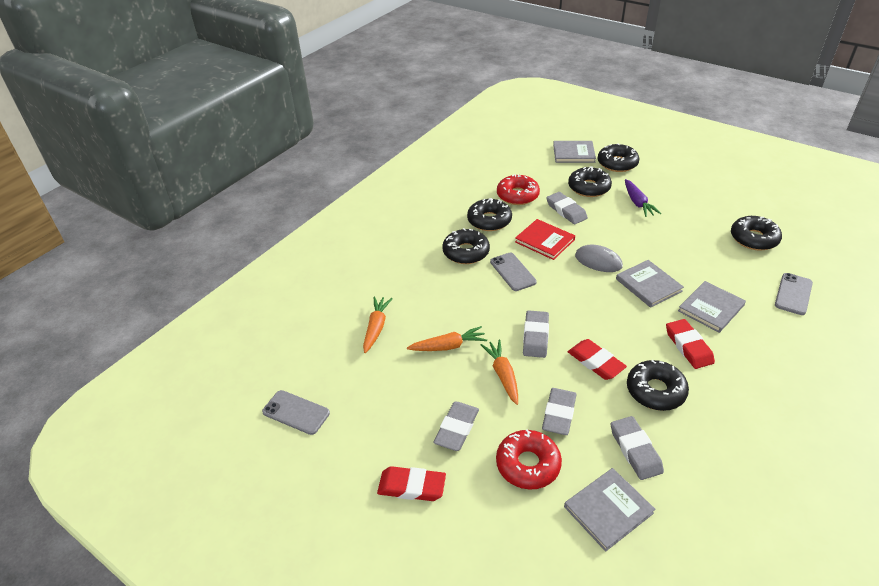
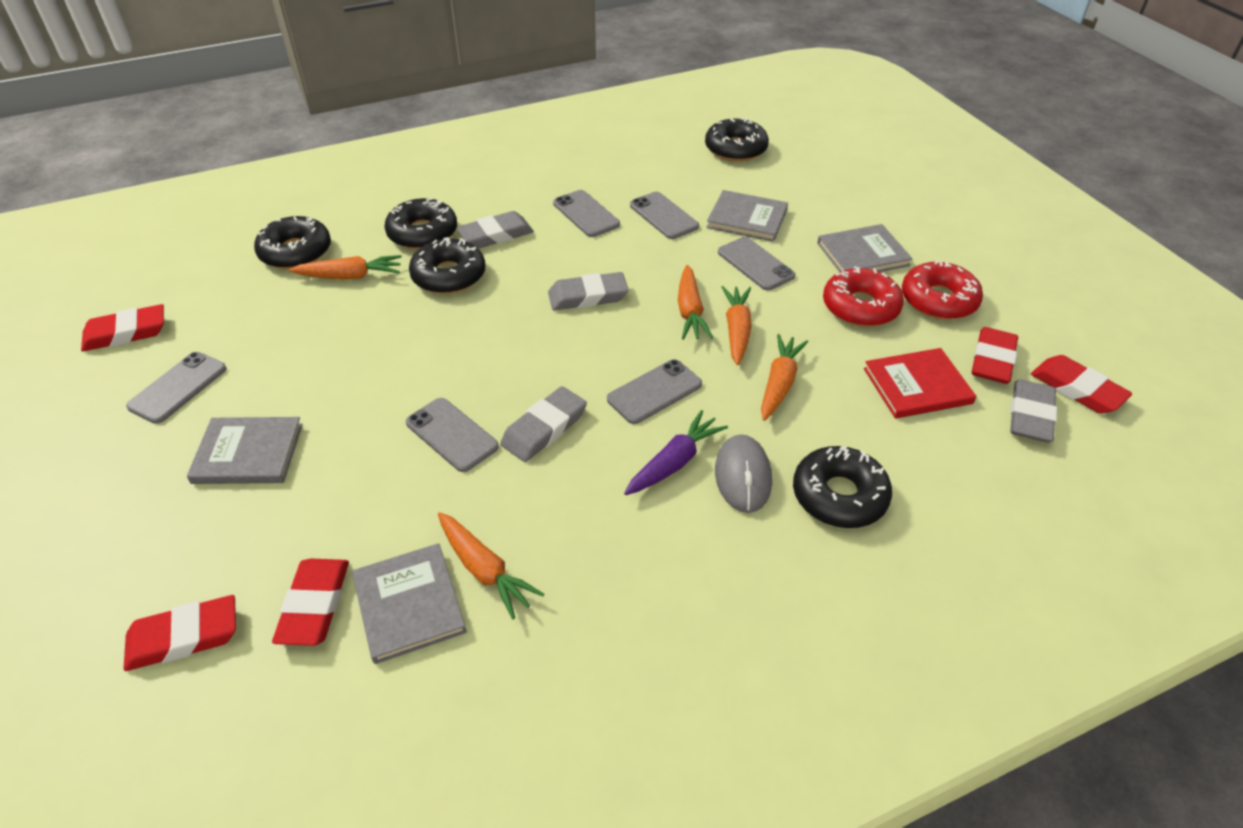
black donut: [442,228,490,264] [467,198,512,231] [568,166,612,197] [598,143,639,172] [627,360,689,411] [731,216,782,251] = 6 -> [254,216,331,269] [385,198,457,249] [409,237,486,294] [705,118,769,162] [793,446,892,528] = 5
grey eraser: [433,402,479,451] [523,310,549,358] [542,388,577,435] [546,192,588,224] [611,416,664,480] = 5 -> [457,211,534,249] [500,386,587,462] [548,272,629,310] [1010,379,1057,443] = 4
grey phone: [262,390,330,435] [490,253,537,291] [775,273,813,315] = 3 -> [126,352,227,424] [406,398,499,472] [553,190,620,237] [607,359,702,424] [630,192,699,239] [718,237,795,290] = 6
orange carrot: [363,296,393,353] [407,326,487,351] [480,340,518,405] = 3 -> [289,255,402,280] [438,512,544,619] [678,265,713,340] [722,286,752,365] [761,334,808,421] = 5
red eraser: [377,466,446,501] [568,339,627,380] [666,319,715,369] = 3 -> [81,304,164,352] [123,595,236,671] [272,558,349,646] [971,327,1018,384] [1031,355,1132,414] = 5

